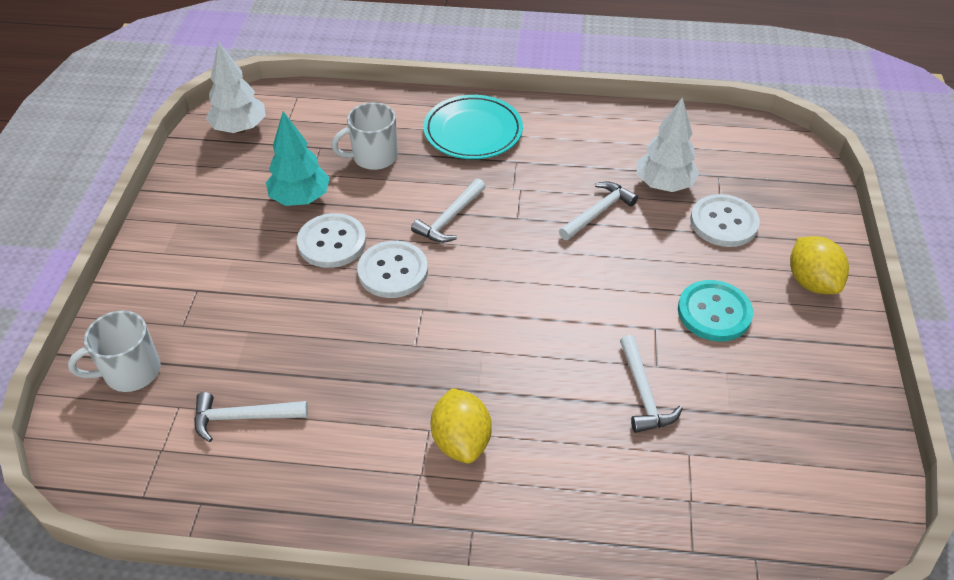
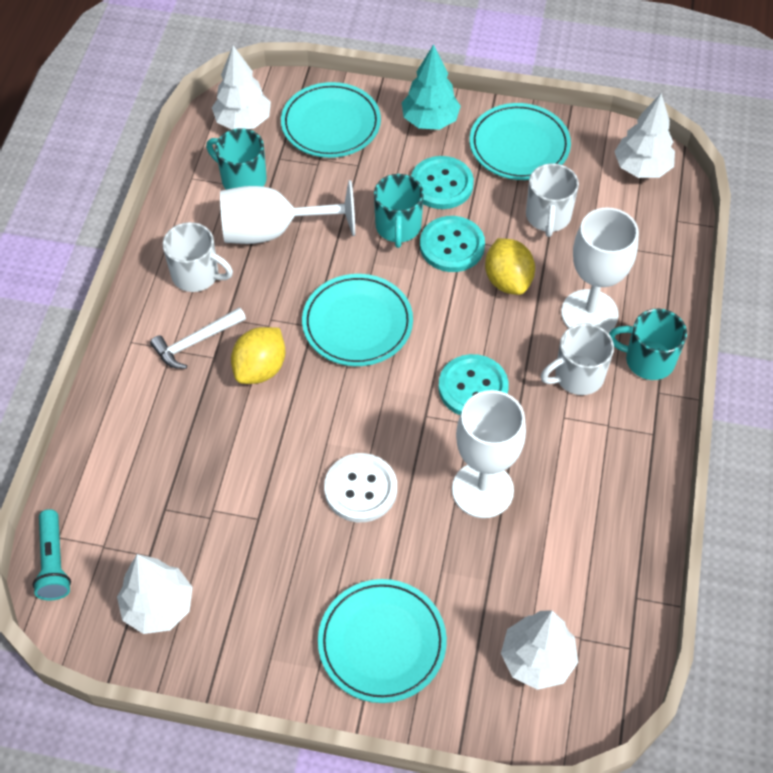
turquoise button: [678,280,753,341] = 1 -> [411,156,474,209] [420,216,485,272] [439,354,509,415] = 3
turquoise flashlight: none = 0 -> [33,509,71,601] = 1
turquoise mug: none = 0 -> [206,128,267,190] [374,174,424,248] [609,308,687,380] = 3
turquoise plate: [423,95,523,159] = 1 -> [281,82,381,158] [302,274,413,366] [318,579,447,703] [470,103,571,180] = 4
white button: [297,213,366,268] [357,241,428,298] [690,194,760,247] = 3 -> [324,453,397,522] = 1
white goblet: none = 0 -> [220,180,355,244] [452,390,526,518] [561,208,639,333] = 3
white hammer: [194,392,308,442] [411,178,486,243] [559,182,638,240] [620,335,683,433] = 4 -> [150,307,246,369] = 1
white mug: [68,310,161,392] [331,102,398,170] = 2 -> [163,222,233,292] [526,163,579,237] [541,323,614,395] = 3
white tree: [206,42,266,133] [637,97,699,192] = 2 -> [117,554,193,634] [212,45,271,130] [501,611,578,690] [614,93,675,178] = 4

